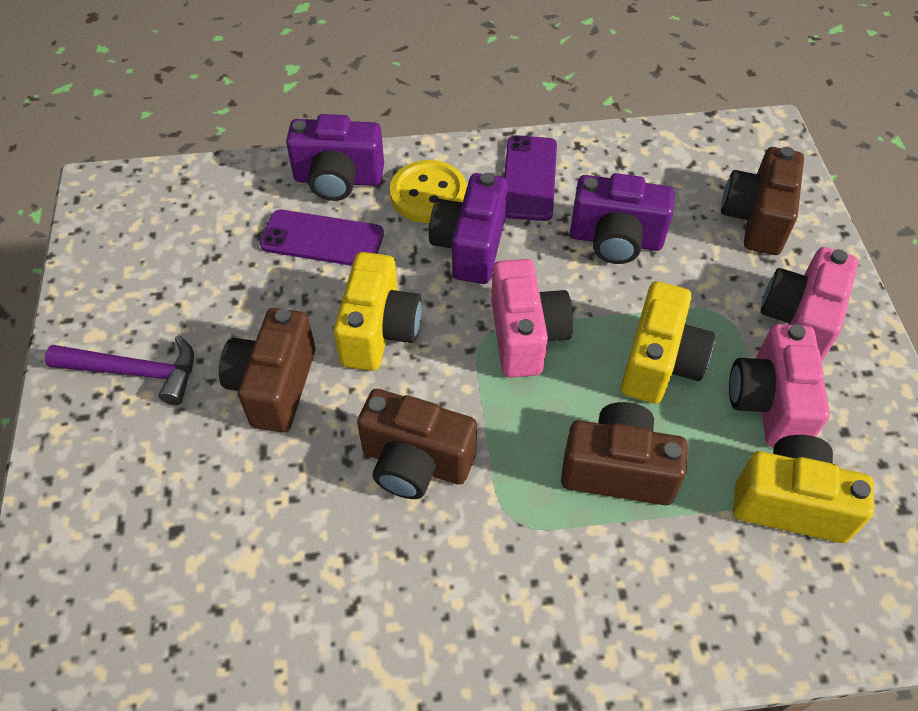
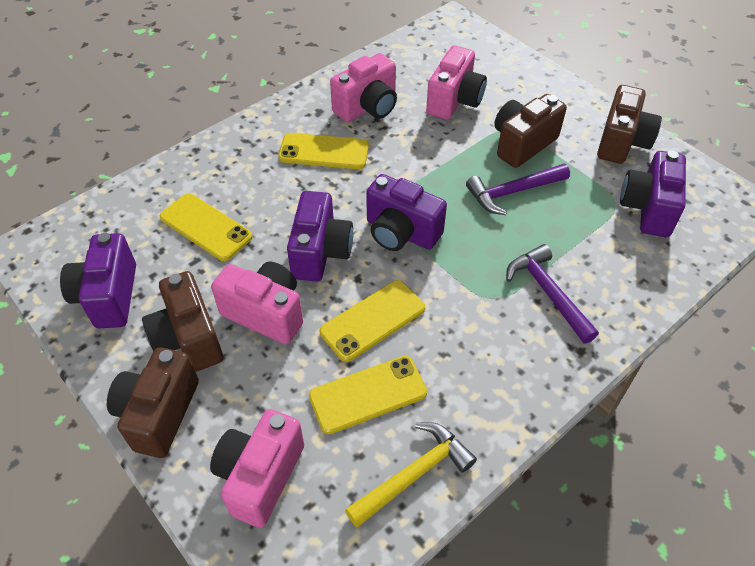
pink camera: [491,259,573,378] [729,324,830,448] [761,247,858,362] = 3 -> [210,409,304,528] [211,261,303,344] [330,53,397,122] [426,45,487,120] = 4
purple camera: [286,114,384,201] [429,173,508,284] [570,173,675,264] = 3 -> [60,233,136,328] [287,191,353,282] [366,174,447,251] [620,150,686,237] = 4
purple hammer: [45,335,194,405] = 1 -> [466,164,570,215] [506,244,599,344] = 2
purple phone: [260,210,384,266] [504,135,557,221] = 2 -> none = 0
yellow button: [390,160,467,223] = 1 -> none = 0
yellow camera: [333,252,422,371] [621,281,715,404] [733,435,874,543] = 3 -> none = 0
yellow hammer: none = 0 -> [345,422,477,527] = 1
yellow phone: none = 0 -> [160,193,253,261] [278,133,369,169] [309,356,427,434] [320,280,425,362] = 4

